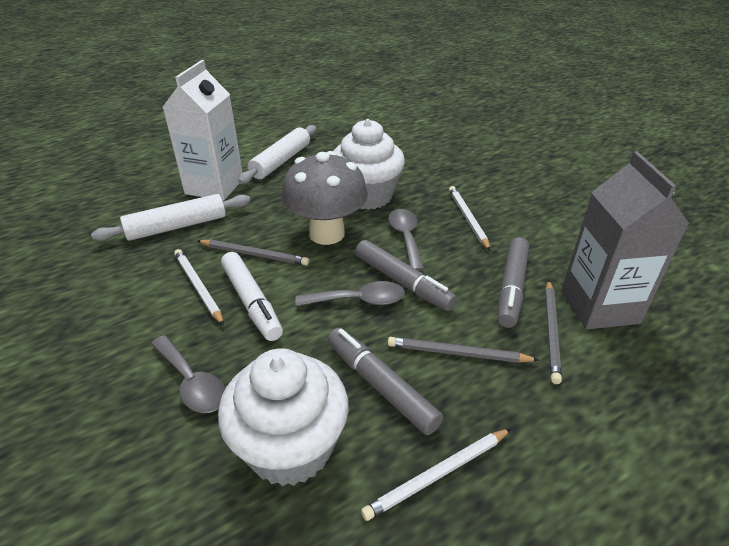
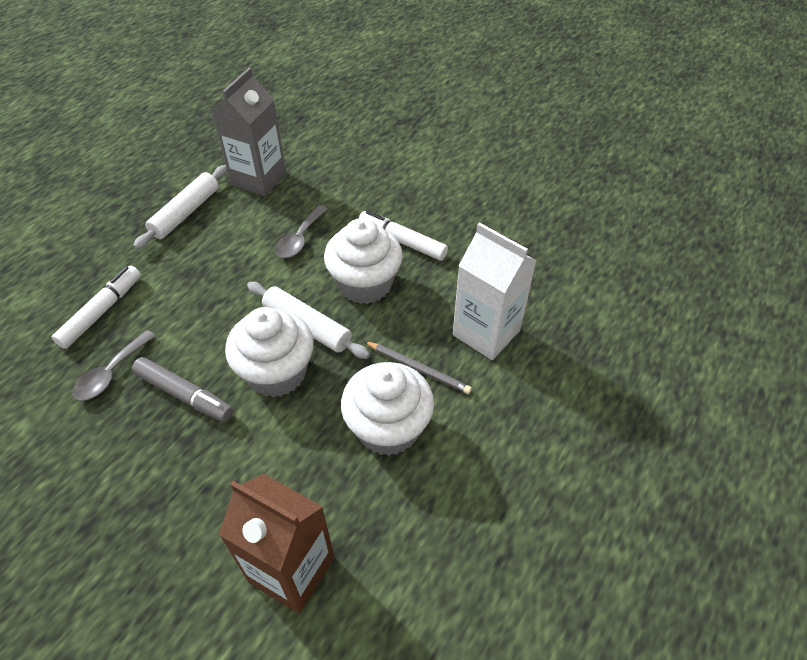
brown carton: none = 0 -> [219,474,335,614] = 1
grey marker: [328,328,443,435] [355,240,457,311] [498,237,529,328] = 3 -> [132,357,233,422] = 1
grey mushroom: [282,151,368,245] = 1 -> none = 0
grey pencil: [198,240,309,266] [388,337,539,363] [545,280,562,384] = 3 -> [364,341,472,394] = 1
grey spoon: [151,335,225,413] [295,281,405,306] [388,209,424,271] = 3 -> [72,330,156,401] [275,205,327,258] = 2
white cupcake: [218,348,349,486] [333,119,405,210] = 2 -> [225,307,314,397] [324,218,403,304] [341,362,434,456] = 3
white marker: [221,252,283,341] = 1 -> [51,266,141,349] [359,210,448,261] = 2
white pencil: [174,249,224,325] [361,429,511,521] [449,186,491,251] = 3 -> none = 0

